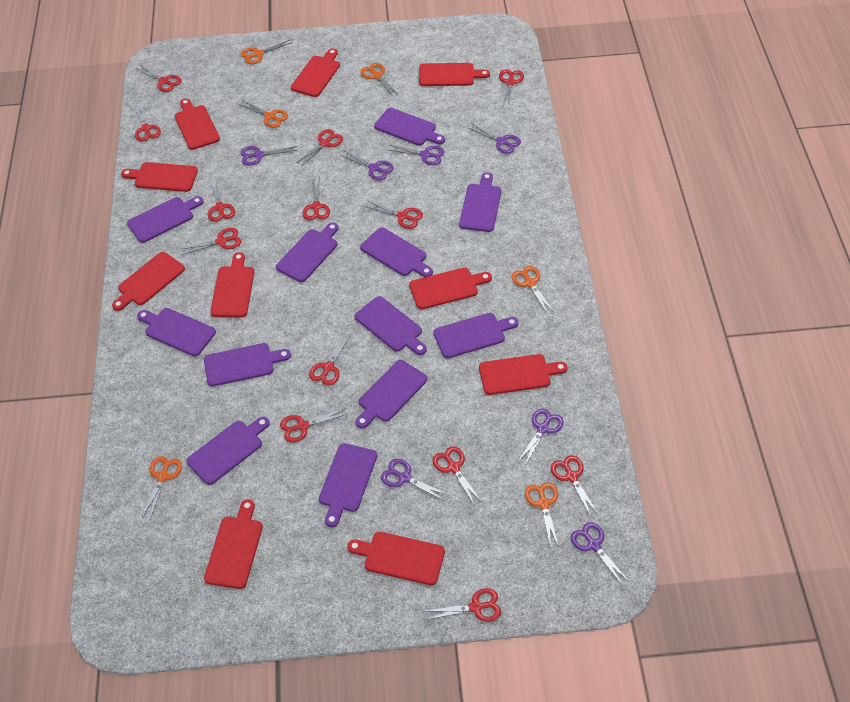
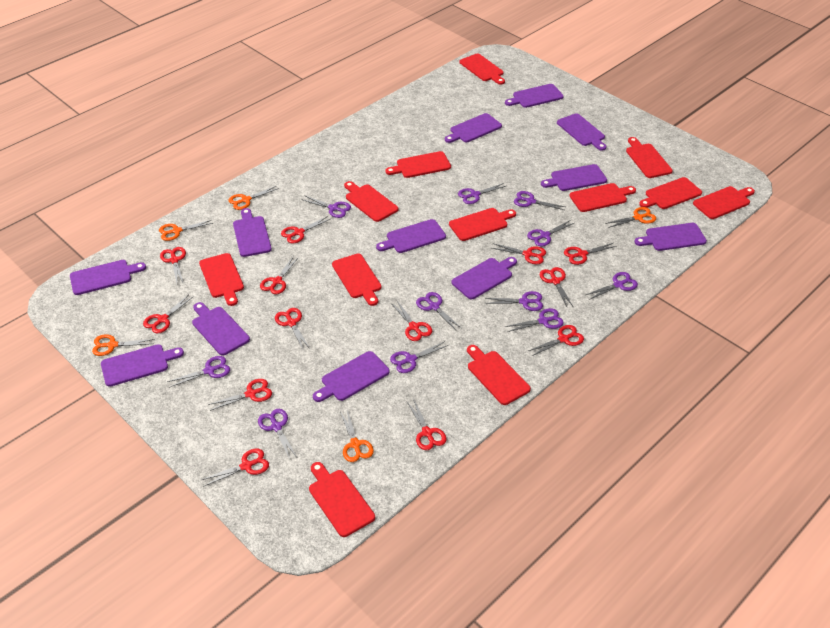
orange scissors: [142,456,182,519] [238,100,288,128] [241,40,291,64] [360,63,399,97] [511,266,554,314] [525,482,559,548] = 6 -> [92,334,155,356] [159,220,213,241] [229,186,279,210] [340,410,374,462] [605,207,656,228] = 5
purple scissors: [240,146,297,166] [340,151,394,180] [381,459,448,501] [389,145,444,165] [469,123,521,154] [518,408,563,465] [571,522,629,586] = 7 -> [167,356,230,388] [258,409,297,459] [301,195,351,218] [390,341,448,373] [416,292,461,330] [458,183,506,204] [485,291,543,311] [505,308,564,332] [514,191,565,210] [527,220,574,247] [586,272,638,300] = 11
red cutting board: [112,252,185,311] [121,162,198,192] [174,98,220,150] [204,499,263,589] [210,252,254,317] [291,48,340,97] [347,532,445,585] [409,267,492,309] [419,63,490,86] [479,354,567,395] = 10 -> [199,253,244,306] [309,462,375,537] [332,253,381,306] [344,181,399,222] [385,151,451,178] [449,208,516,241] [460,54,505,85] [467,345,531,405] [569,183,636,212] [626,137,673,178] [639,177,702,209] [693,186,755,219] = 12

